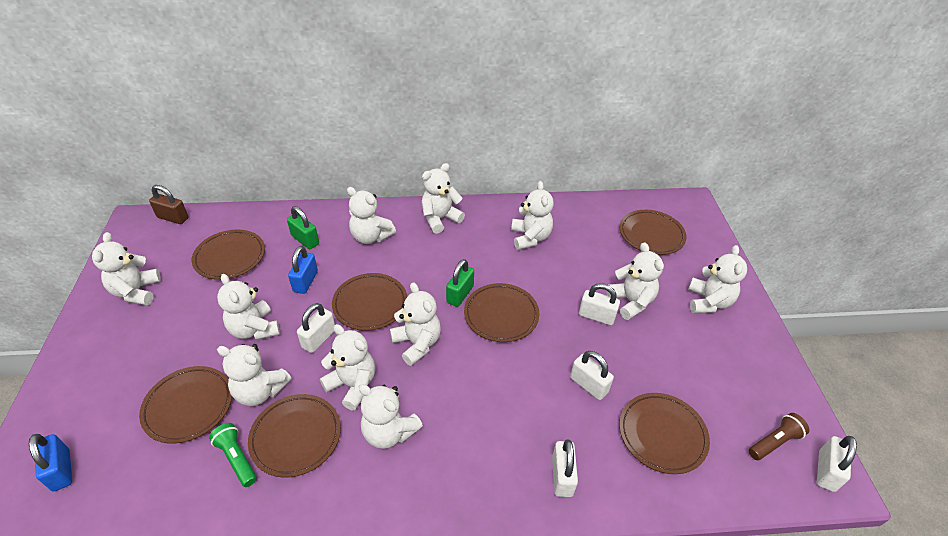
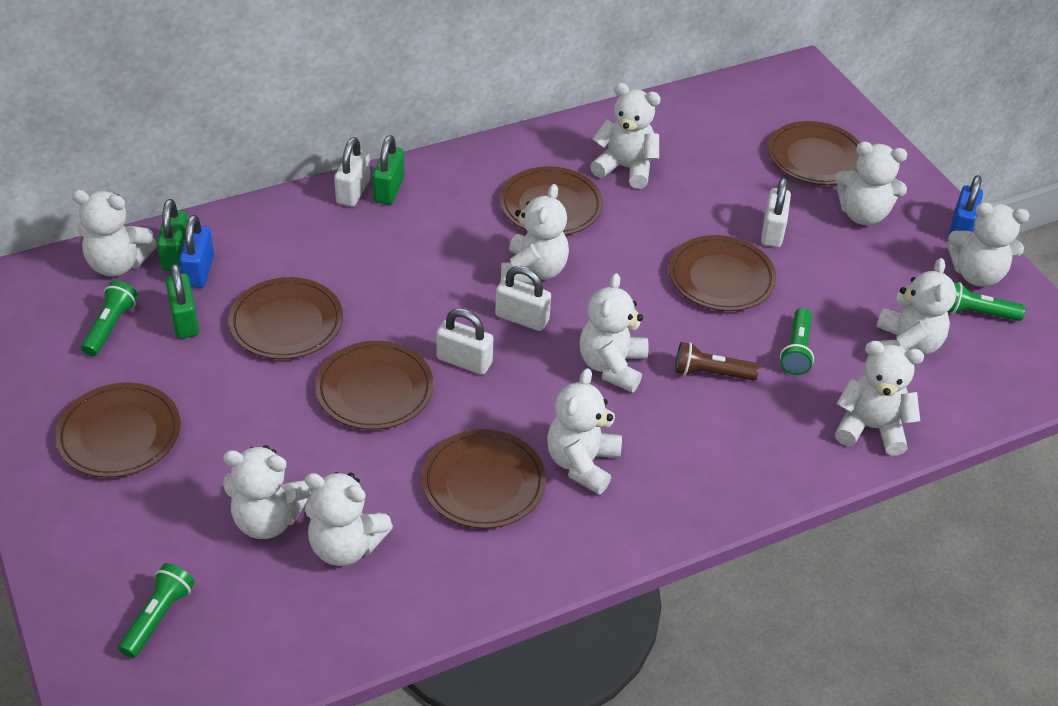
brown padlock: [149,185,189,224] = 1 -> none = 0
green flashlight: [209,423,257,487] = 1 -> [81,281,138,356] [118,563,195,658] [780,308,814,375] [948,282,1025,321] = 4
green padlock: [287,206,319,249] [446,259,474,307] = 2 -> [157,199,188,271] [165,264,199,339] [372,135,405,205] = 3
white padlock: [297,303,335,353] [552,439,578,497] [570,351,614,400] [579,283,620,325] [817,436,857,492] = 5 -> [334,137,370,207] [436,308,493,375] [495,266,551,331] [761,178,791,247] = 4

